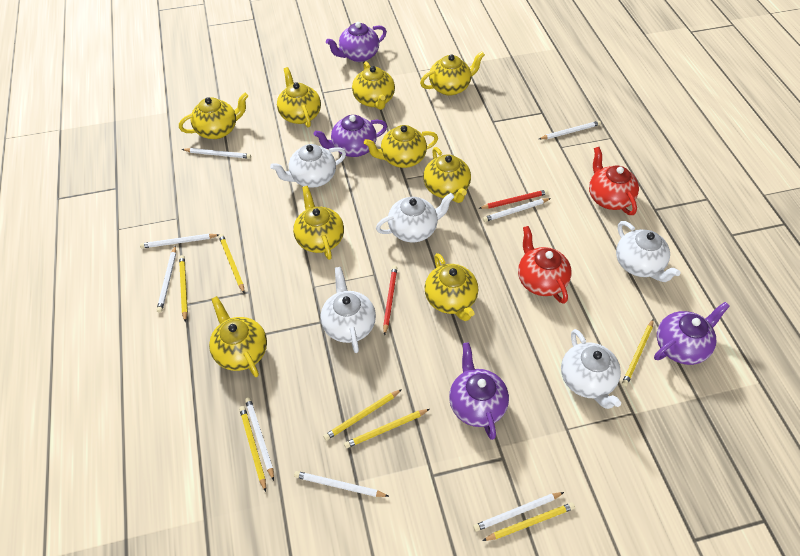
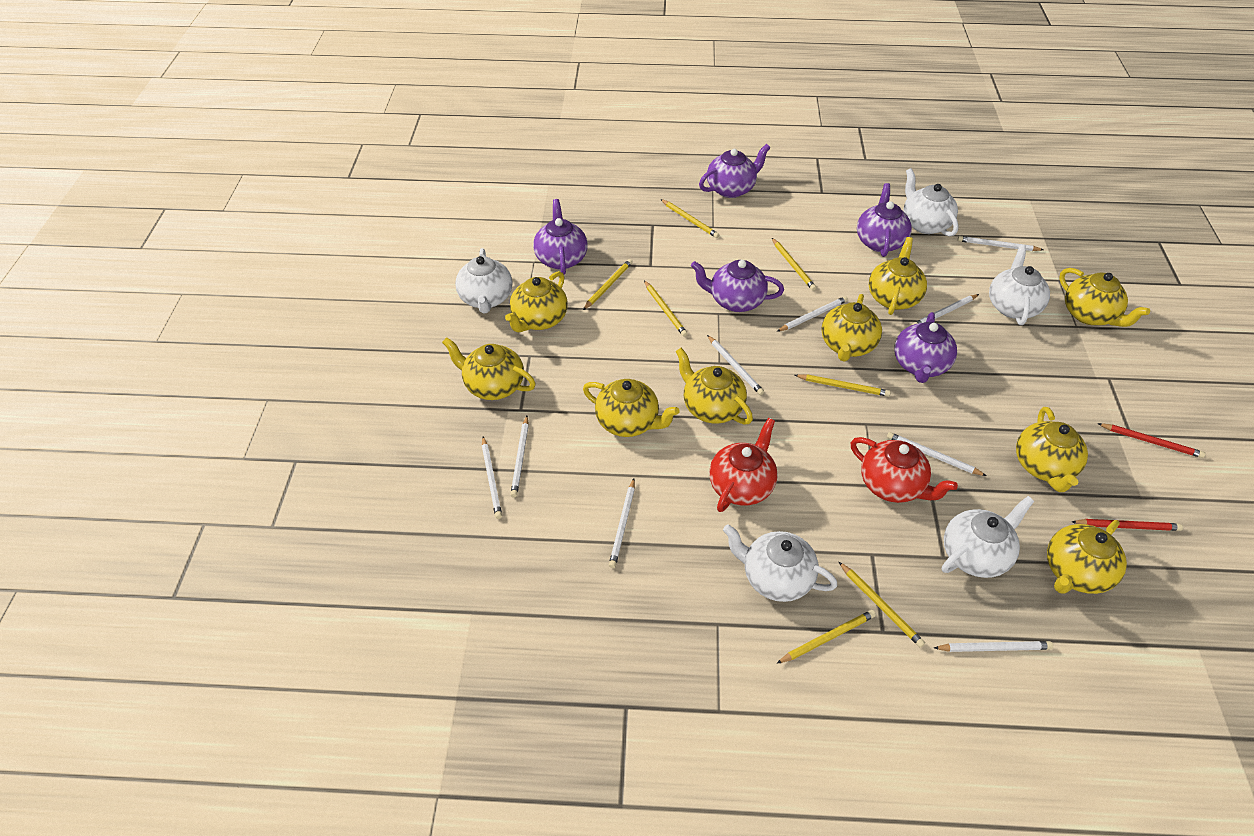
purple teapot: [314,115,387,157] [326,22,387,62] [449,343,509,440] [654,302,730,365] = 4 -> [533,199,588,275] [691,260,784,312] [699,144,771,198] [857,183,912,257] [894,312,957,383] = 5
white pencil: [140,234,219,248] [157,245,176,313] [182,148,251,159] [245,397,274,481] [294,471,389,497] [473,492,564,532] [483,198,551,222] [539,121,601,139] = 8 -> [482,436,502,519] [510,416,529,498] [609,478,635,568] [707,335,764,395] [777,296,848,332] [887,432,986,476] [912,294,979,325] [934,641,1053,652] [958,236,1043,251] = 9

